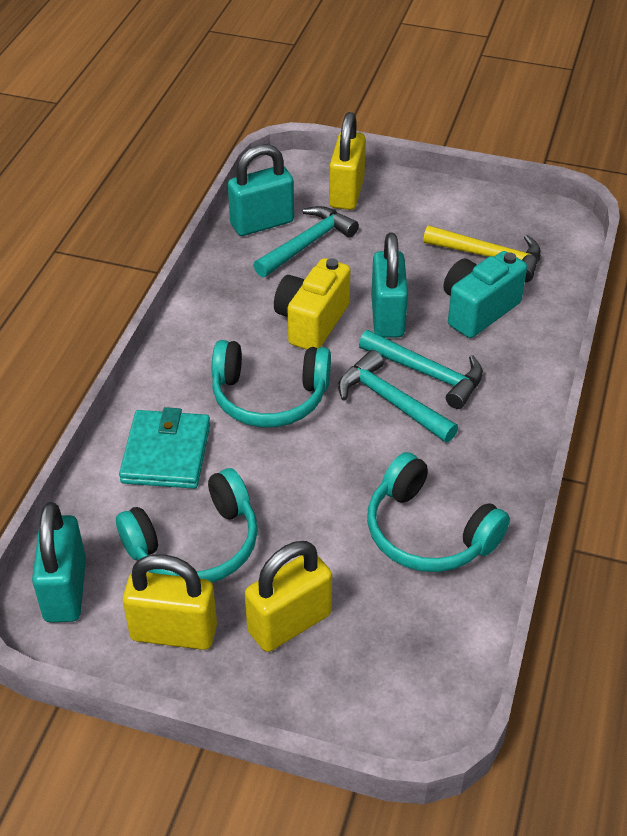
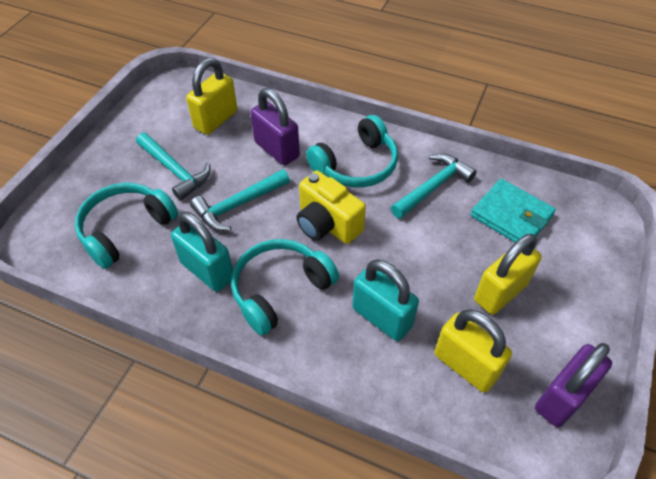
purple padlock: none = 0 -> [250,88,300,165] [535,343,612,427] = 2
turquoise camera: [443,251,527,338] = 1 -> none = 0
turquoise padlock: [32,502,86,623] [228,144,294,236] [371,232,408,338] = 3 -> [171,211,233,292] [352,260,419,341] = 2
yellow hammer: [423,225,541,282] = 1 -> none = 0

